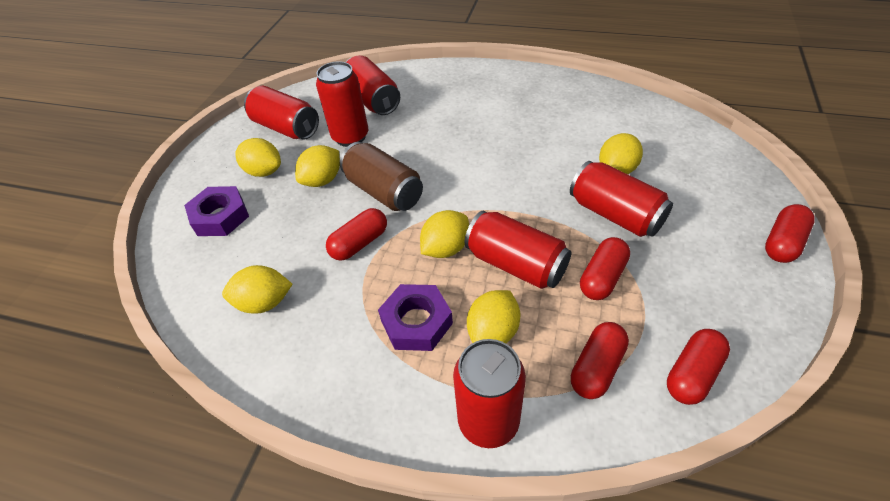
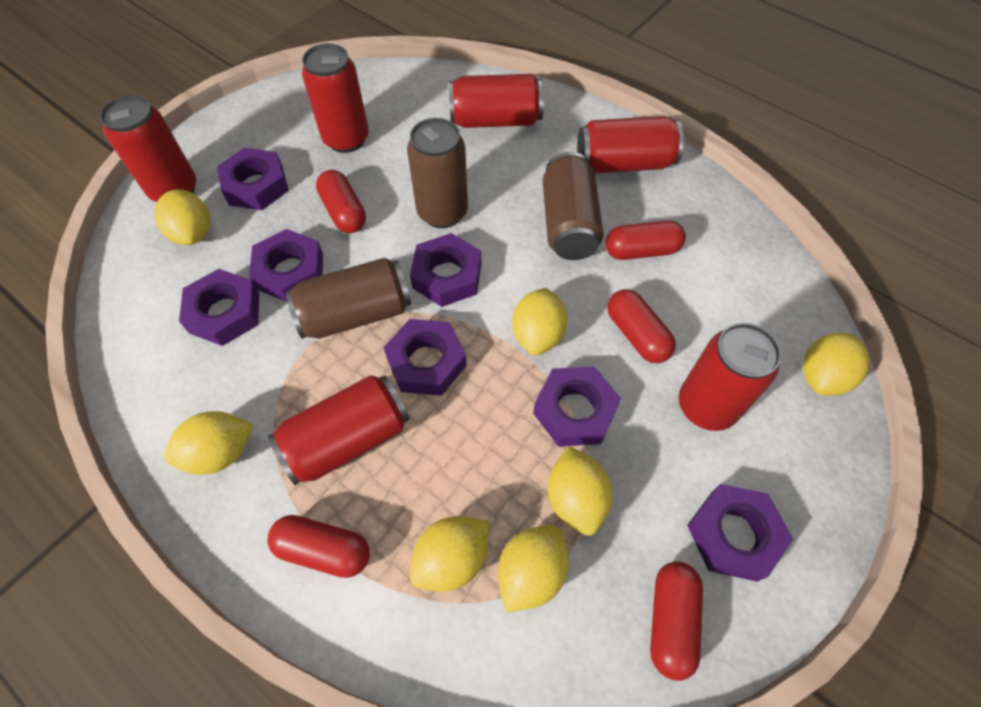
brown can: [340,142,423,211] = 1 -> [285,258,411,339] [407,118,468,228] [543,152,604,260] = 3
purple nut: [184,186,249,236] [378,284,453,351] = 2 -> [179,269,259,346] [217,148,289,210] [249,229,323,302] [383,319,467,396] [410,233,482,307] [533,366,621,447] [687,484,793,582] = 7
yellow lemon: [222,265,293,314] [235,138,281,177] [295,145,340,187] [420,210,469,258] [467,290,521,343] [599,133,643,174] = 6 -> [154,190,210,245] [164,411,254,475] [410,516,489,592] [498,525,569,612] [512,288,568,355] [548,446,613,536] [803,333,870,396] = 7

